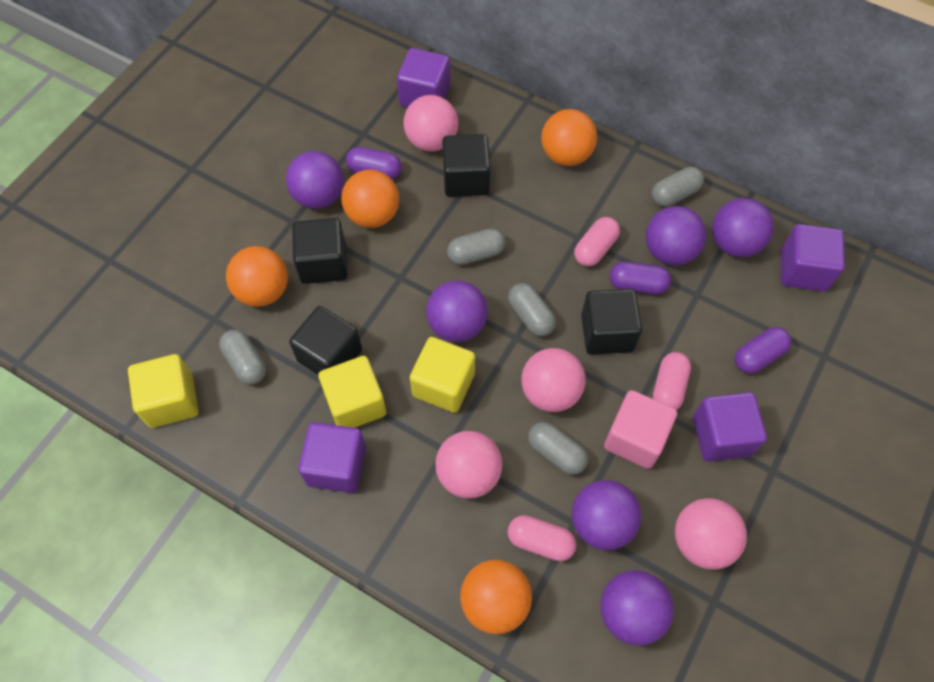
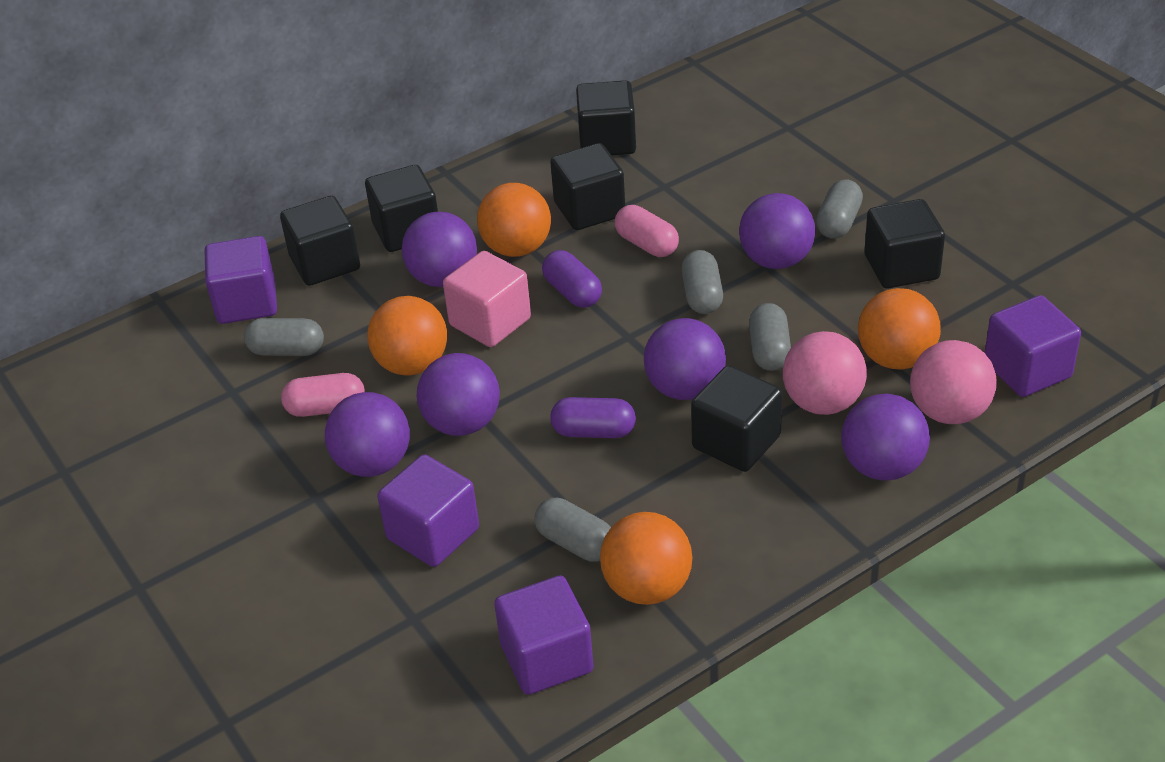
black cube: [289,306,362,375] [292,218,347,284] [442,134,491,197] [581,289,642,355] = 4 -> [280,196,360,286] [365,165,438,252] [550,143,625,230] [576,80,636,155] [691,365,782,472] [864,199,945,289] = 6
pink ball: [403,95,459,152] [436,431,502,499] [521,348,586,412] [675,498,747,570] = 4 -> [783,331,867,415] [910,340,997,424] = 2
pink capsule: [508,515,577,561] [574,217,620,266] [653,352,691,410] = 3 -> [281,373,365,417] [615,205,679,257] = 2
purple capsule: [346,147,402,179] [610,262,671,294] [735,327,791,374] = 3 -> [542,250,602,308] [550,397,636,438] = 2
yellow cube: [128,354,199,428] [318,356,386,428] [410,337,475,413] = 3 -> none = 0

